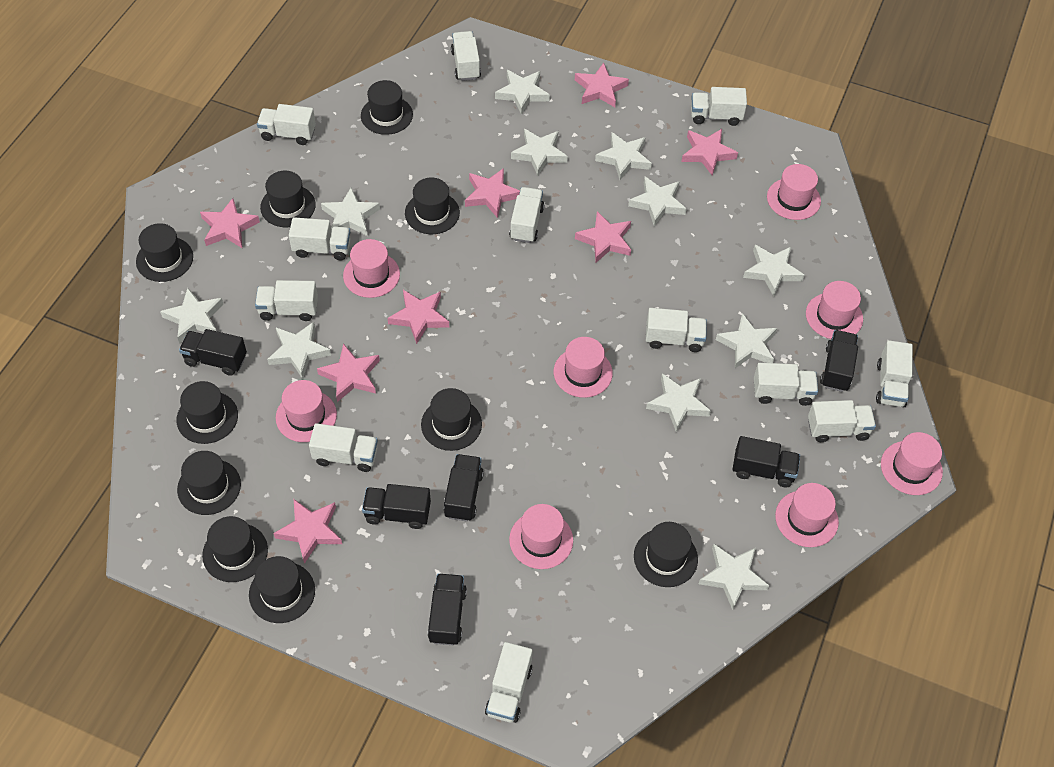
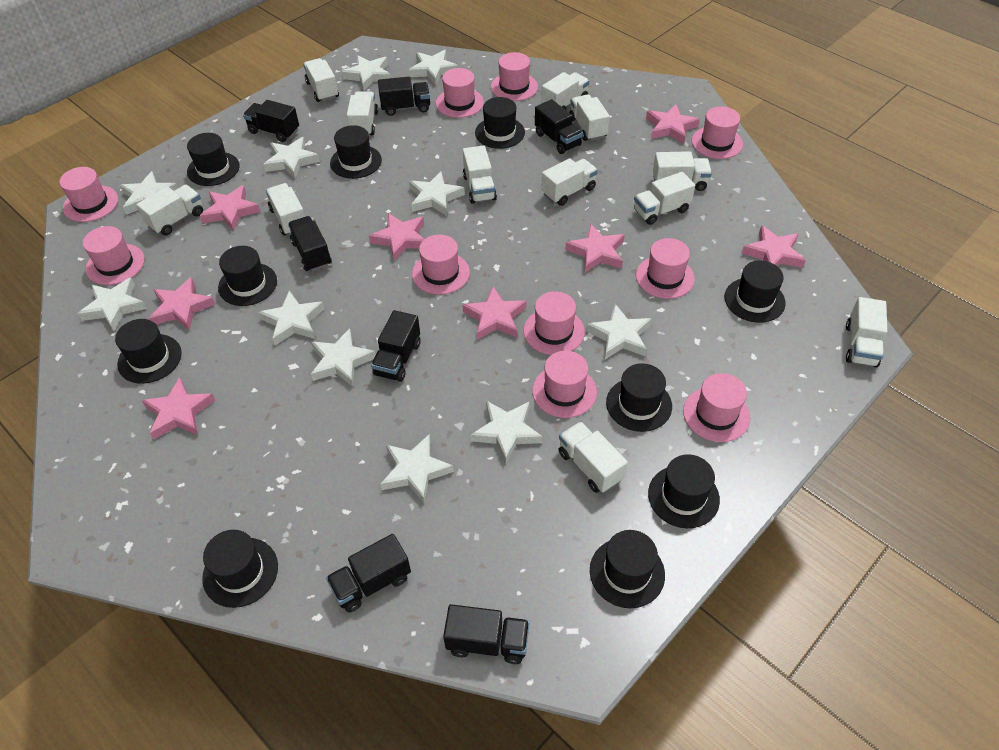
black truck: [179,329,247,376] [362,484,431,529] [428,573,467,645] [444,454,484,521] [733,436,800,488] [820,330,858,392] = 6 -> [243,100,299,142] [288,216,332,271] [326,534,411,612] [371,310,421,382] [378,77,430,116] [443,604,529,664] [535,99,583,154] = 7
pink hat: [276,380,337,442] [343,239,400,298] [509,504,573,569] [554,337,613,398] [767,164,821,220] [775,483,839,547] [806,281,863,339] [881,432,943,495] = 8 -> [59,167,118,222] [83,226,145,285] [412,235,470,295] [436,68,484,118] [491,52,538,101] [523,291,585,355] [532,351,597,418] [636,238,695,299] [683,373,750,442] [691,106,743,159] = 10

